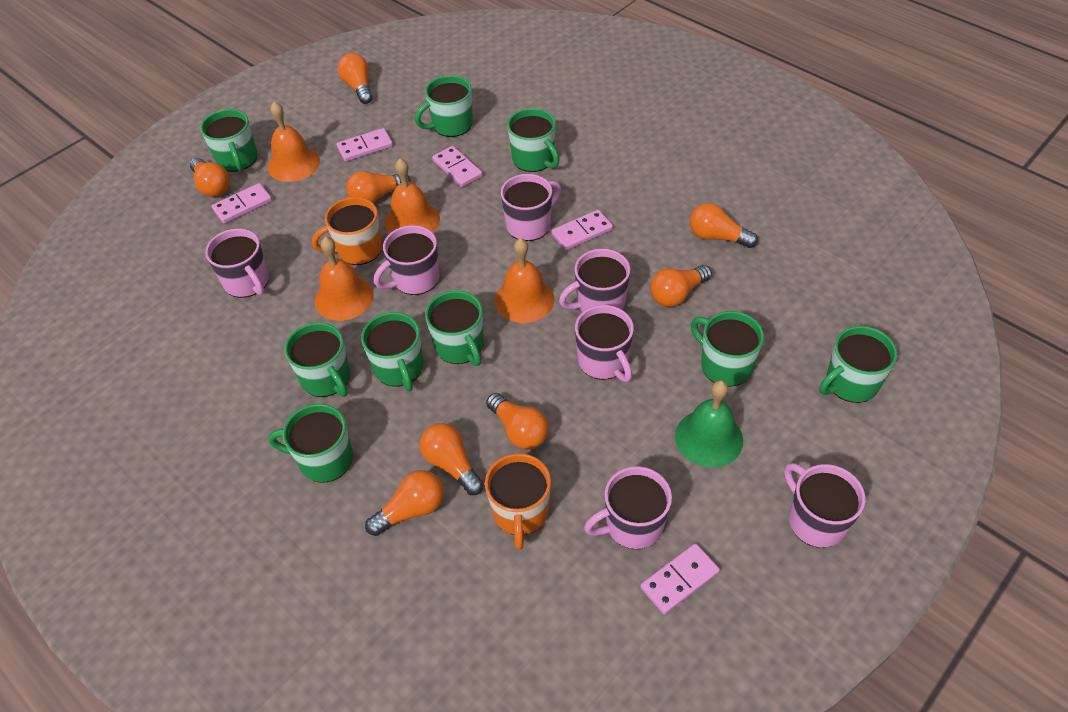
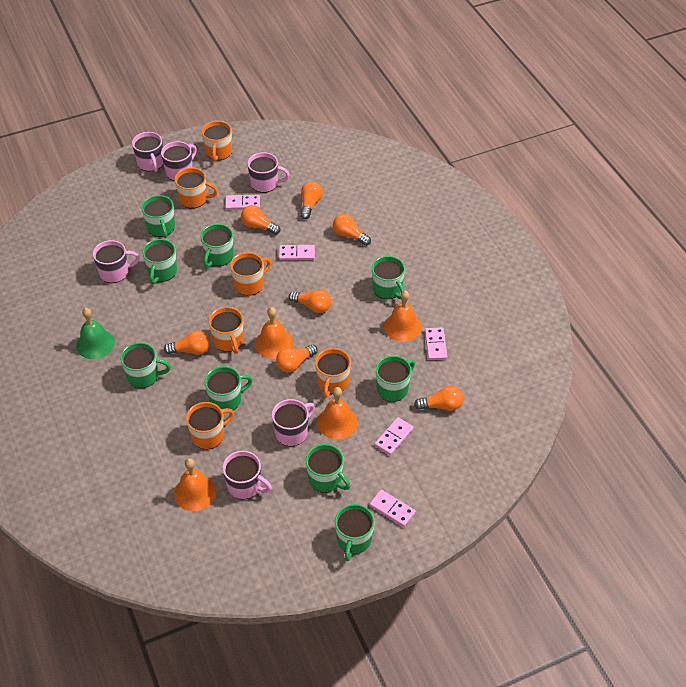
orange light bulb: [190,158,230,197] [338,53,373,104] [346,171,411,203] [365,470,444,536] [420,423,484,495] [486,393,549,450] [650,265,712,307] [690,203,758,248] = 8 -> [164,330,210,355] [241,205,281,235] [276,344,318,373] [289,289,331,313] [300,181,323,219] [333,214,371,246] [414,385,463,411] = 7
orange mug: [312,197,382,265] [485,453,551,550] = 2 -> [175,168,218,208] [186,402,234,449] [202,121,232,162] [209,307,244,354] [230,252,271,296] [315,348,351,398] = 6
pink mug: [205,228,269,298] [374,225,440,295] [501,174,561,241] [559,248,630,312] [575,305,634,382] [584,466,672,549] [784,463,865,548] = 7 -> [93,240,140,283] [132,132,163,172] [161,141,197,181] [222,451,272,499] [247,152,290,193] [272,399,315,447] = 6

